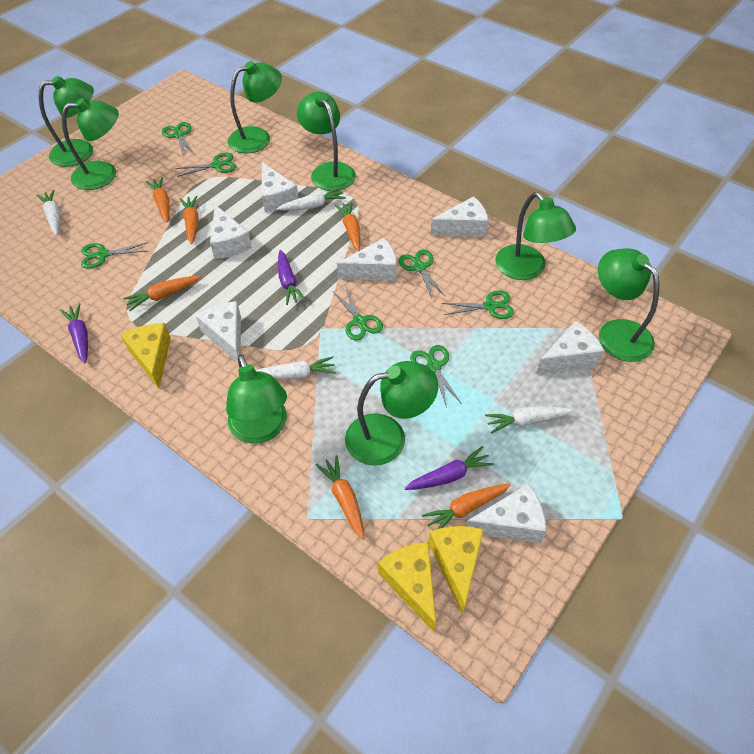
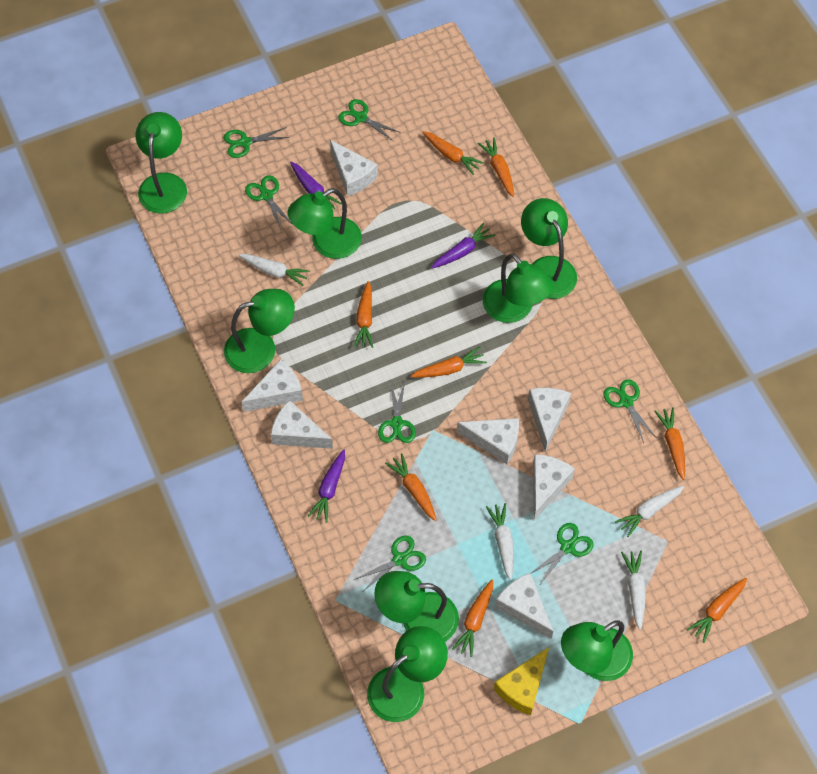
orange carrot: [123,276,200,311] [146,177,170,222] [180,195,199,244] [315,455,364,540] [335,202,360,251] [422,484,510,529] = 6 -> [354,281,373,348] [385,453,437,521] [411,347,487,378] [422,131,484,175] [452,580,493,657] [478,138,514,197] [655,407,685,480] [687,578,747,643] = 8
yellow cheese: [121,323,171,388] [378,542,436,632] [429,526,484,615] = 3 -> [494,647,549,715] = 1

